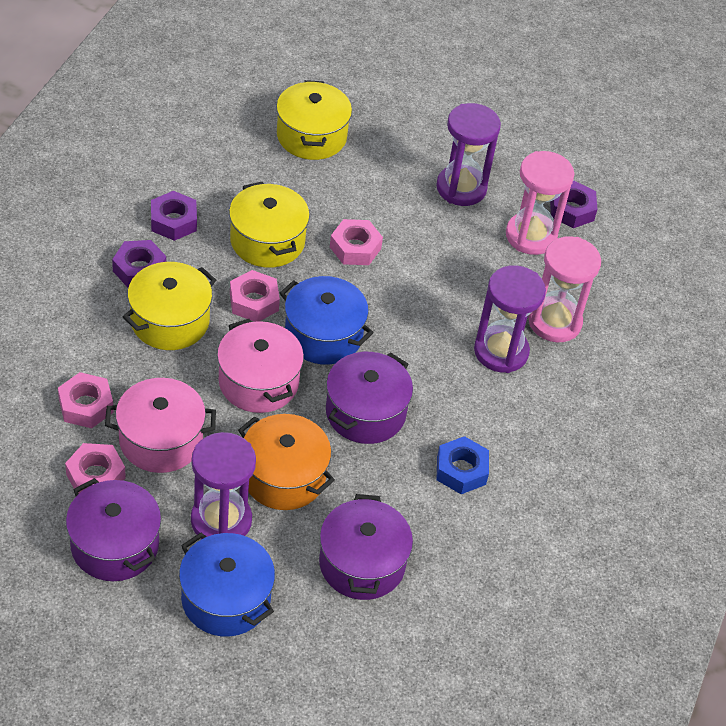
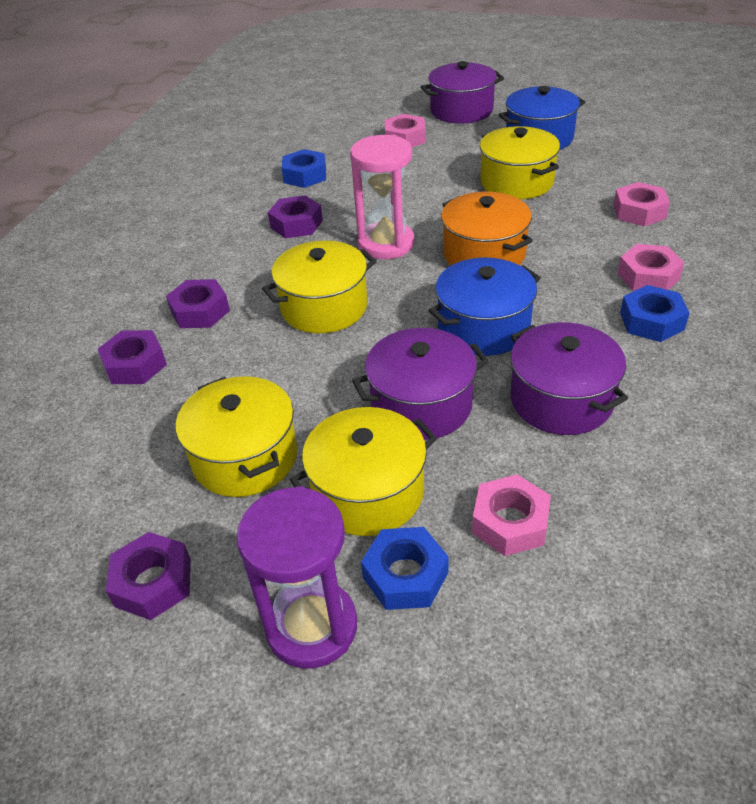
blue nut: [437,436,489,494] = 1 -> [282,149,326,188] [361,527,449,610] [620,285,689,342] = 3
pink hourglass: [506,151,574,255] [528,236,601,342] = 2 -> [350,135,414,259] = 1
pink pot: [105,378,216,473] [217,319,304,413] = 2 -> none = 0
purple hourglass: [191,432,256,540] [436,103,501,206] [474,265,546,373] = 3 -> [236,486,357,669] = 1
purple nut: [112,240,166,288] [151,191,197,241] [550,181,597,228] = 3 -> [98,330,167,384] [106,532,191,620] [166,279,230,328] [268,195,323,238] = 4
yellow pot: [123,262,216,350] [229,182,310,268] [276,80,352,160] = 3 -> [176,376,297,497] [262,241,377,333] [290,407,437,536] [480,126,560,199] = 4

